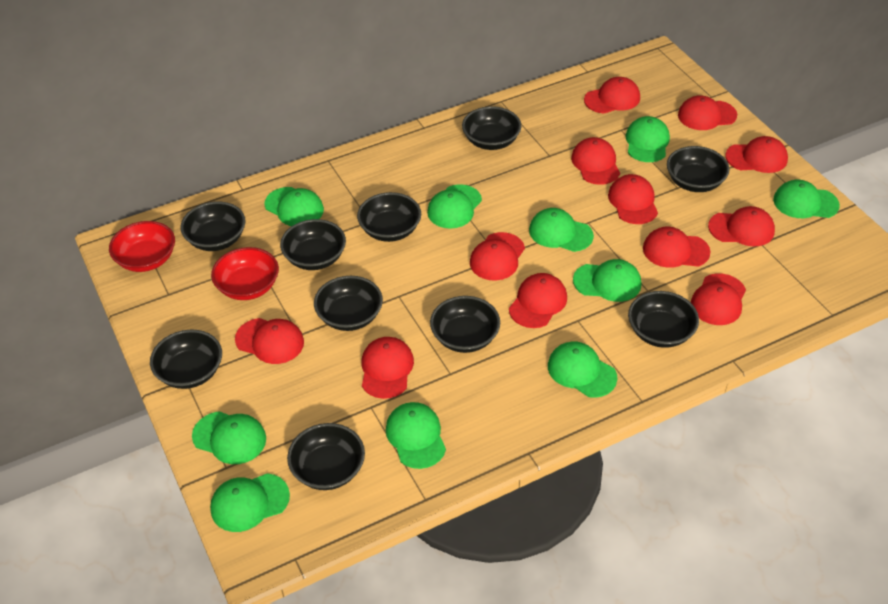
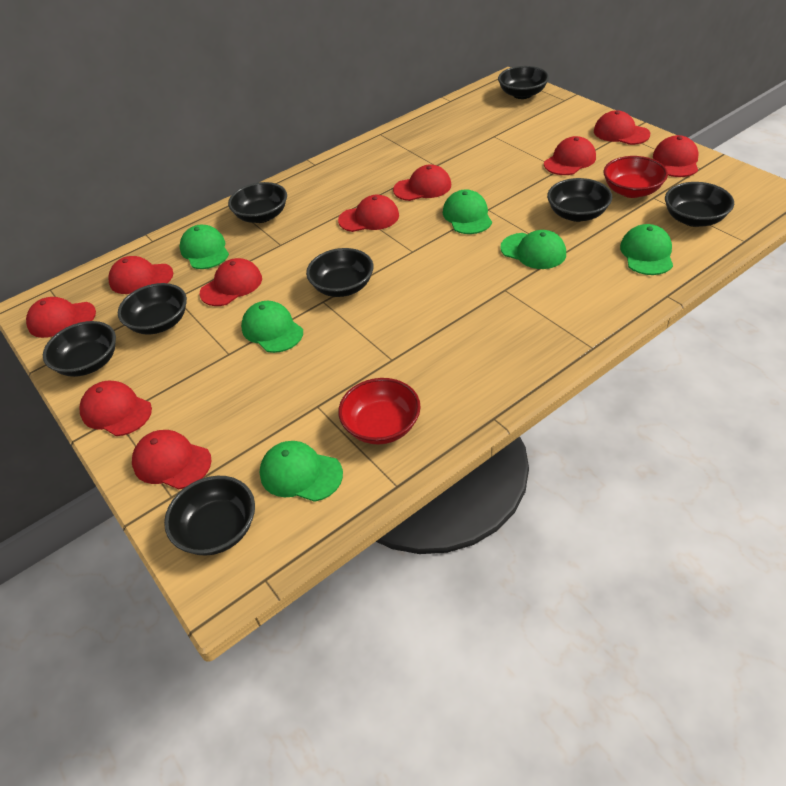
black bowl: [150,330,222,389] [181,201,245,251] [280,219,346,270] [287,423,365,490] [314,276,383,331] [357,192,421,242] [430,296,500,353] [462,106,521,150] [628,291,699,348] [667,146,730,192] = 10 -> [43,321,116,377] [118,283,187,335] [164,476,255,556] [228,182,287,223] [306,248,373,297] [498,66,549,99] [547,178,612,222] [665,182,734,227] = 8
green cap: [192,411,266,464] [210,473,290,532] [264,187,324,226] [386,402,446,469] [427,184,482,229] [529,208,594,252] [548,342,617,398] [573,259,641,302] [626,116,670,162] [773,180,840,218] = 10 -> [179,225,229,269] [241,301,303,353] [260,441,343,502] [443,189,492,234] [500,230,566,269] [620,224,673,275] = 6
red cap: [235,318,304,364] [361,337,414,399] [470,232,525,281] [509,273,567,328] [571,137,620,185] [584,77,640,114] [608,174,658,224] [643,227,711,268] [678,95,737,130] [691,273,746,325] [708,206,775,246] [725,136,788,173] = 12 -> [26,297,96,338] [79,380,152,436] [108,256,173,294] [132,430,212,489] [200,258,262,306] [338,195,399,232] [393,164,451,201] [544,136,596,175] [594,110,650,145] [653,135,698,177] = 10

